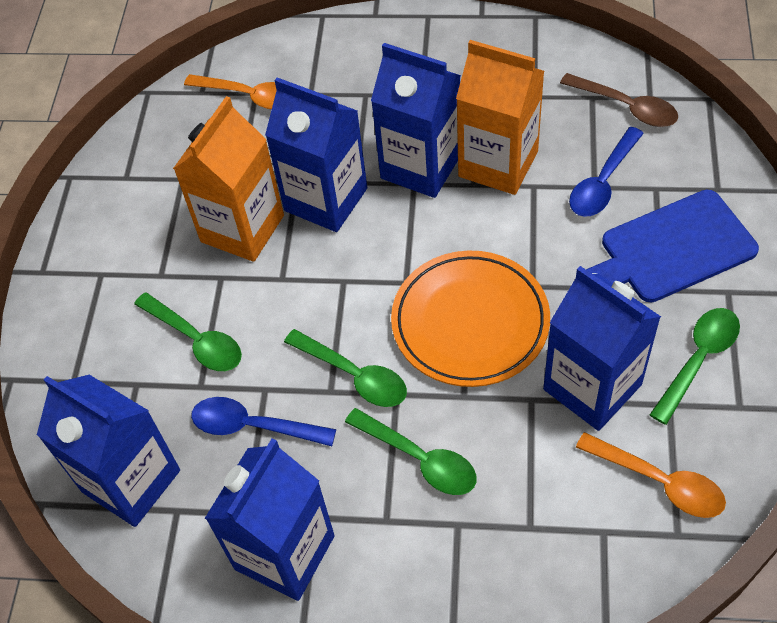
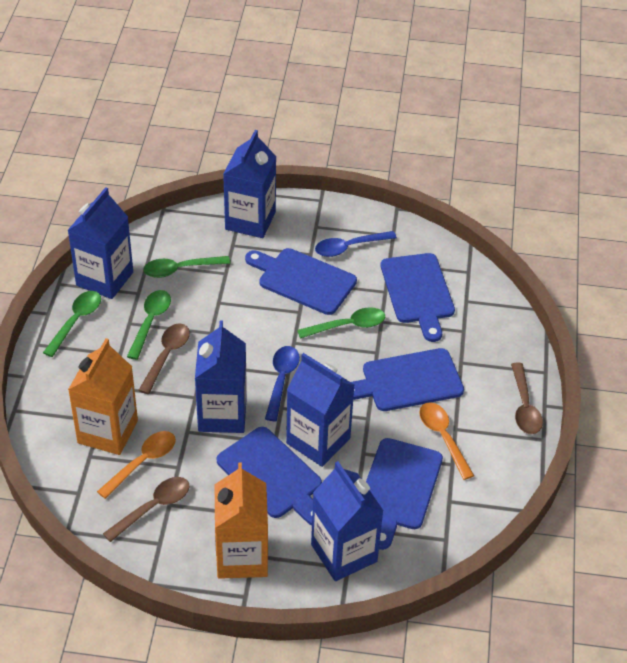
blue cutting board: [586,190,759,303] = 1 -> [217,427,322,525] [245,248,357,315] [351,348,464,411] [366,438,443,550] [381,253,455,342] = 5
brown spoon: [560,73,678,127] = 1 -> [103,477,189,542] [138,323,190,394] [511,363,543,434] = 3
orange plate: [391,251,550,387] = 1 -> none = 0

